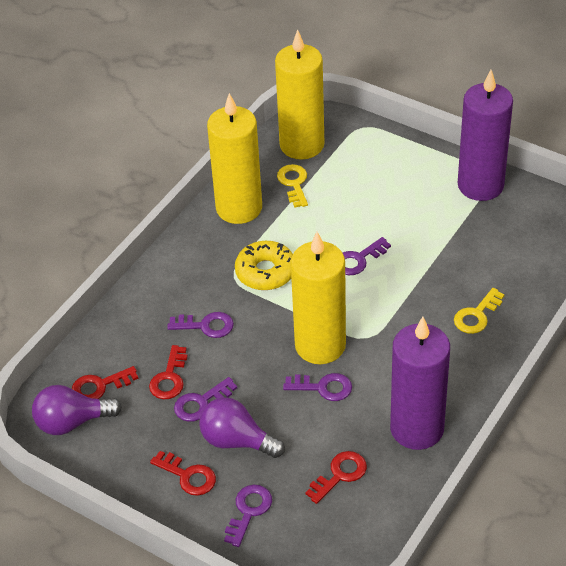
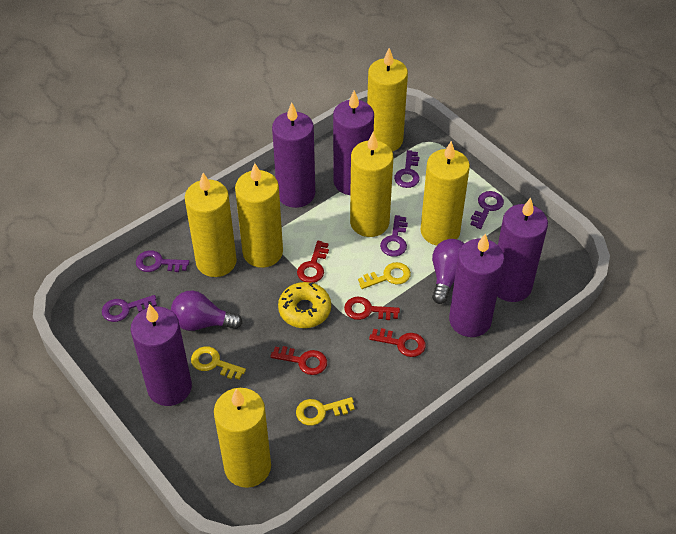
purple candle: [390,317,450,450] [458,70,513,201] = 2 -> [131,304,192,406] [272,103,315,208] [333,90,374,195] [449,233,504,337] [497,198,548,302] = 5
yellow candle: [207,93,262,224] [275,30,324,160] [291,232,346,364] = 3 -> [185,173,237,277] [214,388,271,488] [235,163,283,268] [350,132,393,237] [367,48,408,152] [420,141,470,245] = 6
yellow key: [277,164,308,208] [454,288,505,334] = 2 -> [191,346,246,379] [296,397,355,426] [358,262,411,289] = 3

